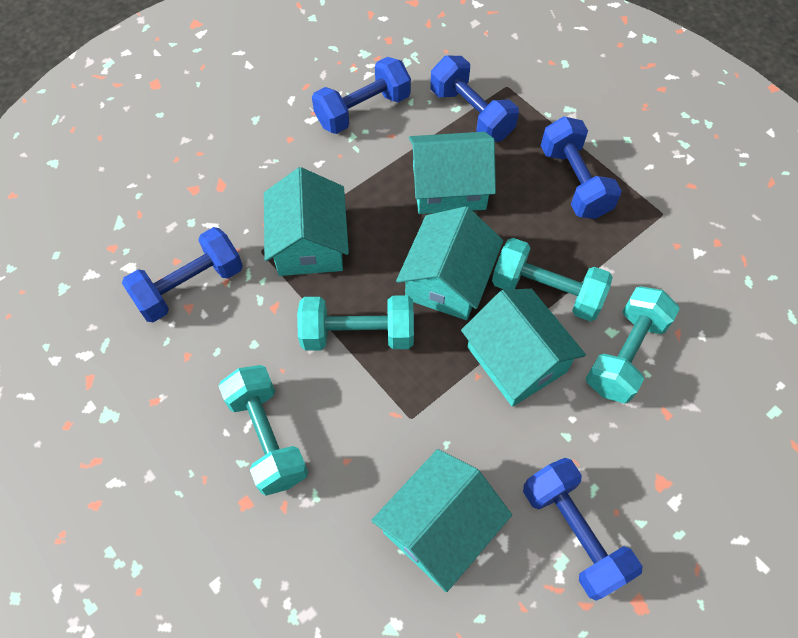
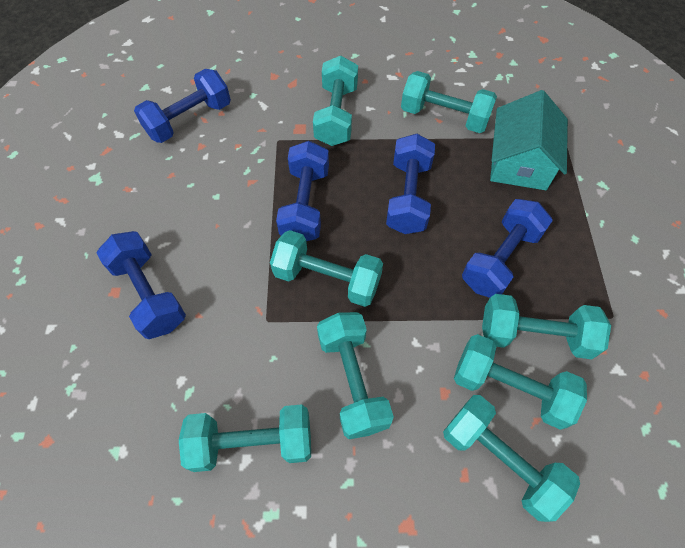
turquoise dumbbell: [219,365,308,496] [297,295,414,351] [492,238,613,321] [586,286,680,404] = 4 -> [179,404,311,472] [270,230,383,307] [313,56,358,146] [317,312,394,439] [401,71,497,133] [443,395,580,522] [454,334,587,430] [482,294,611,359] = 8
turquoise house: [264,167,349,276] [371,449,512,592] [396,206,503,320] [409,132,496,214] [461,289,586,407] = 5 -> [490,90,568,190] = 1

